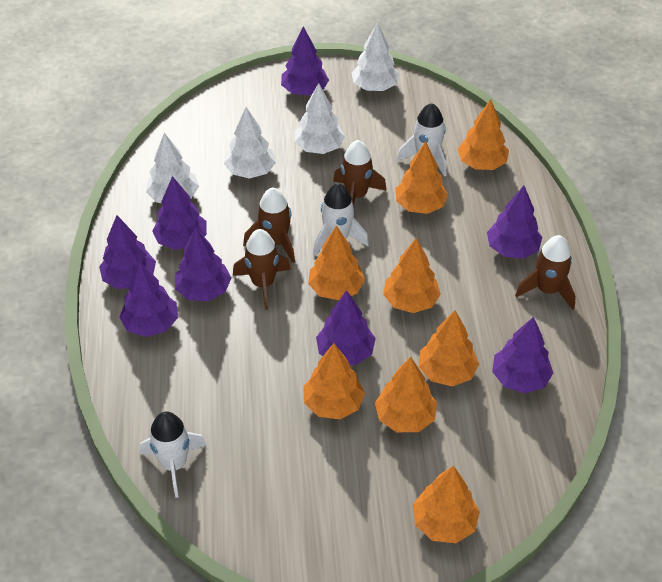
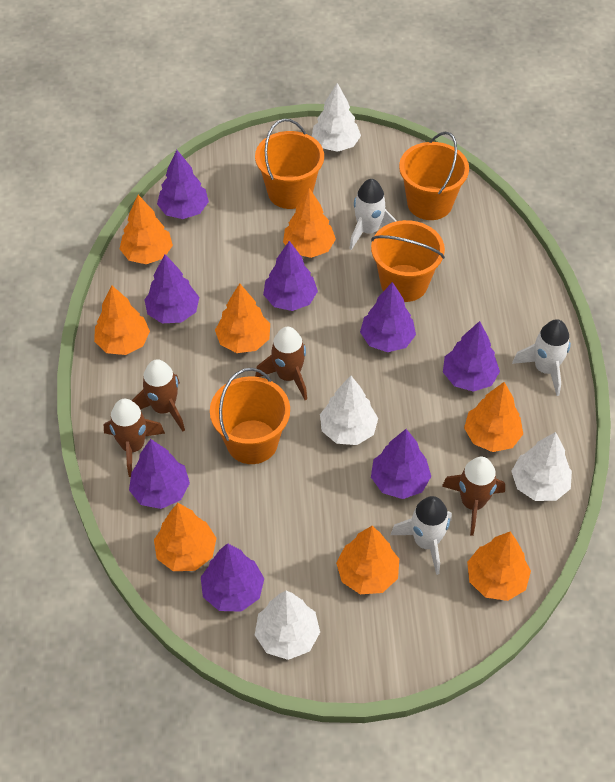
orange bucket: none = 0 -> [210,368,290,464] [255,119,324,209] [371,220,445,302] [399,131,469,220] = 4

